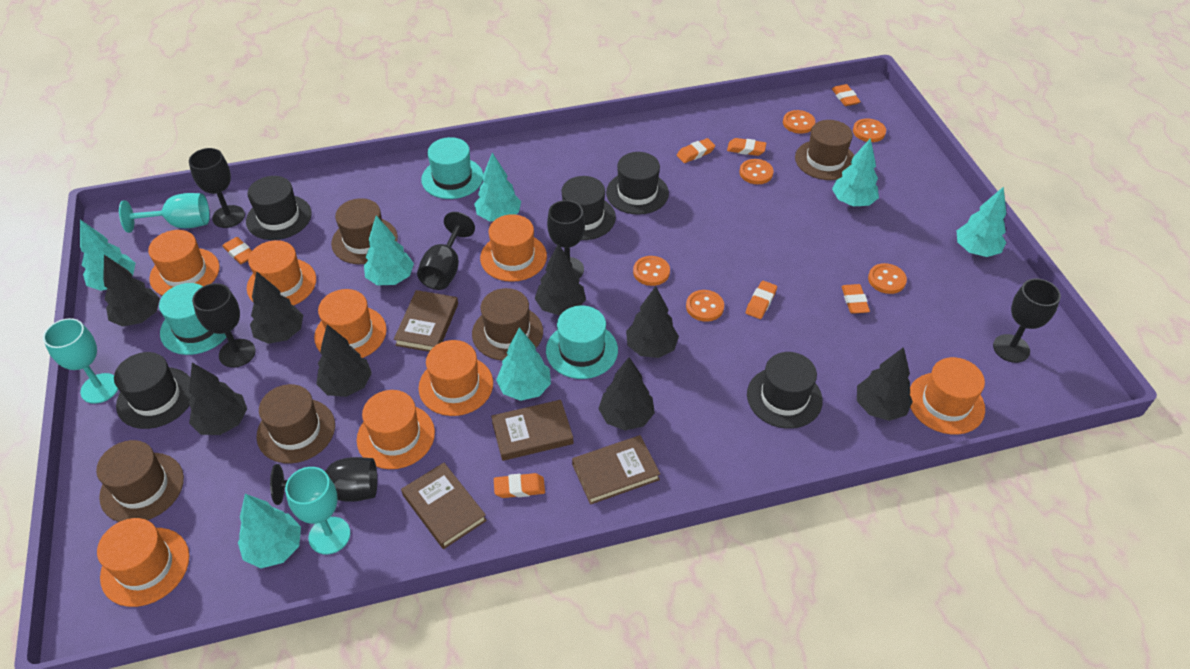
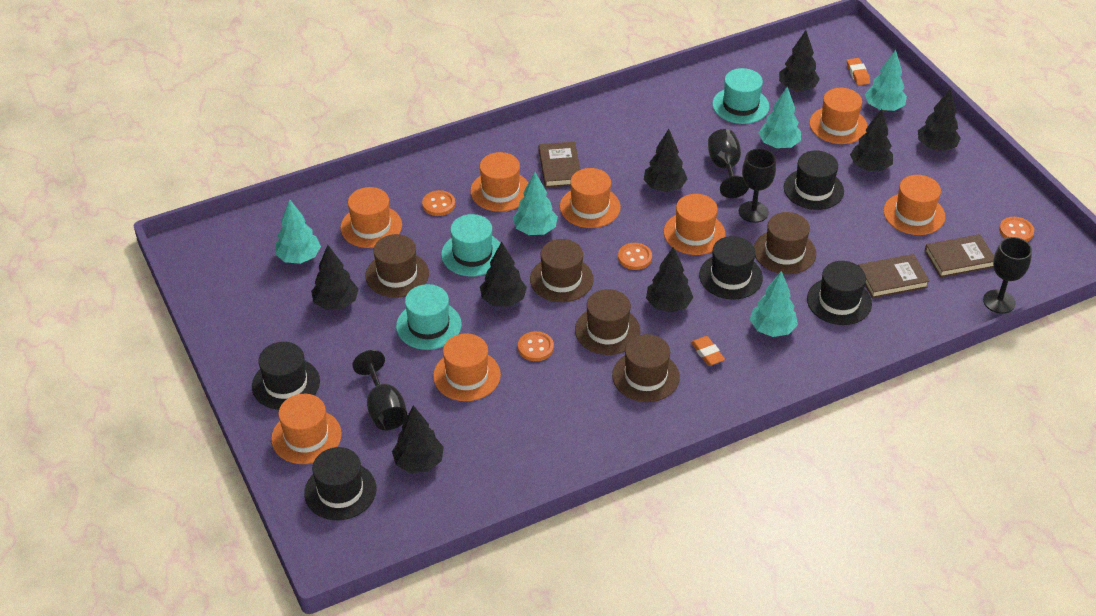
black goblet: [189,148,245,228] [192,283,256,368] [270,457,377,505] [417,212,475,290] [547,200,585,278] [993,279,1061,363] = 6 -> [352,350,407,430] [708,129,749,198] [739,148,776,223] [983,237,1032,314] = 4
brown book: [394,290,458,352] [401,463,487,549] [491,400,574,461] [572,435,660,505] = 4 -> [539,142,580,188] [858,254,930,298] [925,234,994,278] = 3
orange button: [633,256,670,286] [686,290,724,322] [739,159,773,184] [783,110,815,134] [853,118,886,142] [868,263,907,294] = 6 -> [422,190,455,216] [518,331,554,361] [618,243,652,270] [999,217,1034,242] = 4
orange eraser: [222,237,252,264] [494,473,545,498] [677,138,715,163] [727,138,766,156] [746,281,777,319] [832,84,861,106] [841,284,870,314] = 7 -> [691,336,725,366] [847,58,870,85] = 2
turquoise goblet: [43,318,118,404] [119,193,210,233] [285,467,350,554] = 3 -> none = 0
turquoise tree: [80,220,136,291] [238,494,301,568] [364,215,414,285] [474,153,521,221] [496,327,551,401] [832,138,879,206] [956,186,1006,257] = 7 -> [275,199,321,264] [513,172,558,235] [750,271,798,337] [759,87,801,148] [865,50,907,111] = 5

